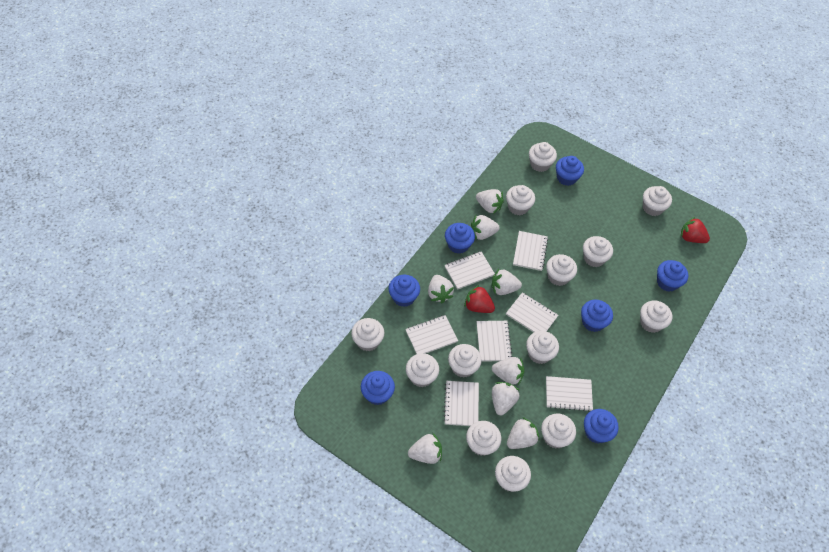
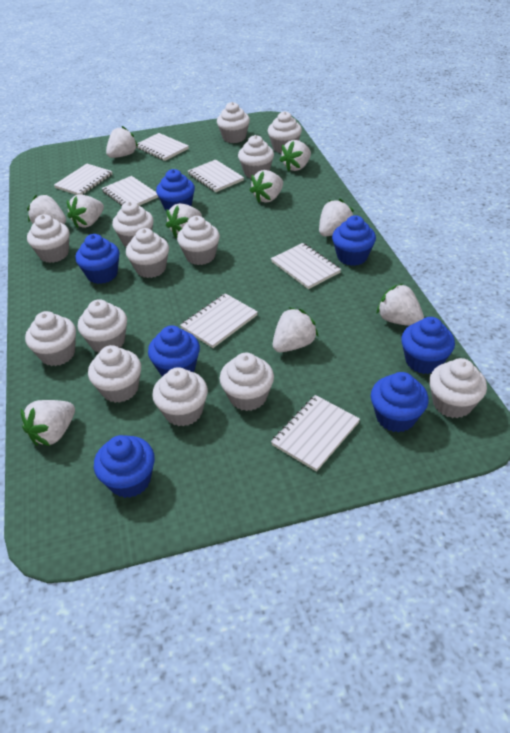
red strawberry: [464,285,495,313] [681,217,710,243] = 2 -> none = 0
white strawberry: [408,433,442,464] [428,275,454,303] [471,215,500,240] [476,189,504,214] [492,269,522,295] [492,357,524,385] [492,382,520,415] [507,417,539,449] = 8 -> [21,400,75,446] [27,195,66,224] [67,194,104,228] [106,126,138,158] [166,203,202,238] [249,170,283,203] [273,307,318,352] [280,140,311,172] [319,199,354,236] [377,283,424,326] = 10

